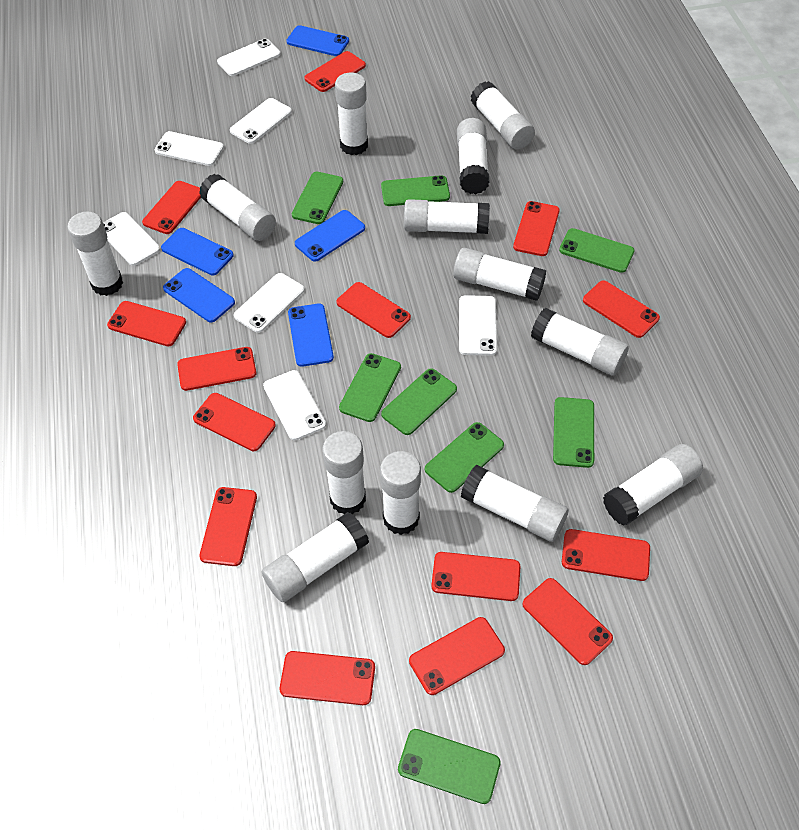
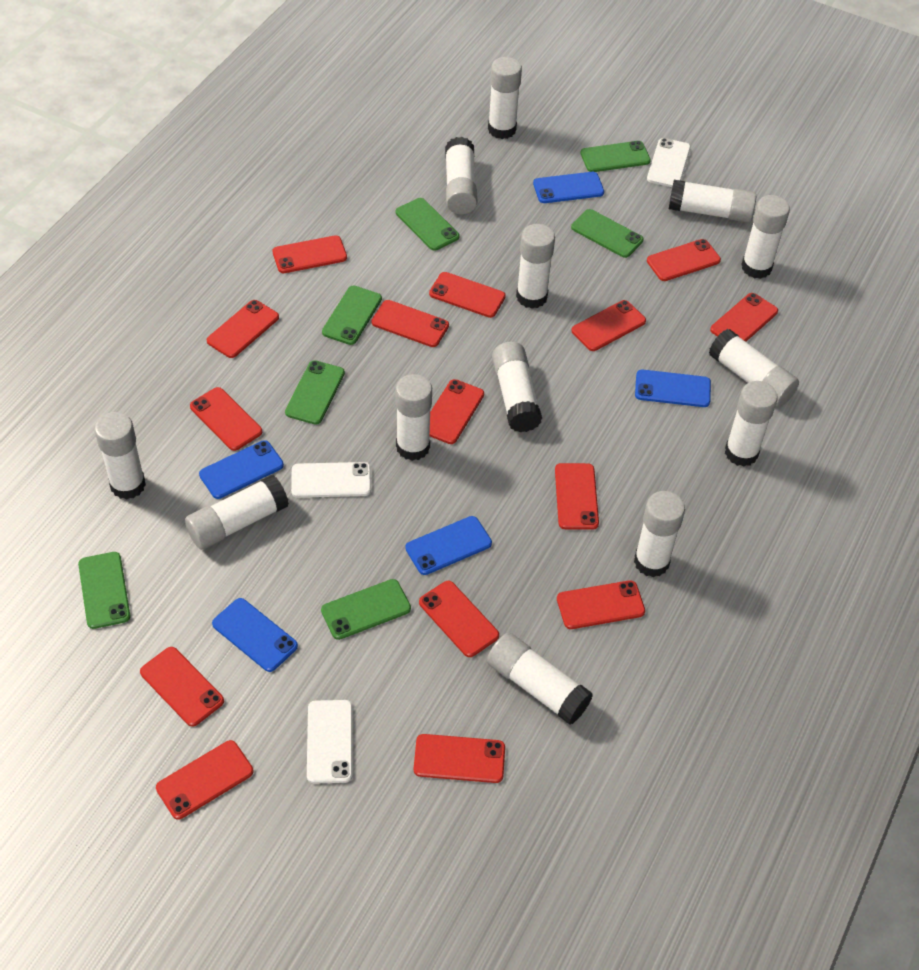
green phone: [292,172,343,224] [339,353,401,422] [381,175,450,206] [381,368,457,435] [398,729,501,804] [425,422,504,493] [553,397,594,468] [559,228,634,273] = 8 -> [78,552,130,629] [285,360,345,425] [321,579,411,640] [322,286,382,345] [396,198,460,251] [571,209,644,258] [581,141,651,172] = 7
red phone: [107,301,186,346] [142,181,201,234] [177,347,256,391] [193,393,276,451] [199,487,257,566] [280,651,375,705] [304,51,366,92] [336,282,411,338] [409,617,505,695] [431,552,521,601] [513,201,560,256] [522,578,613,665] [562,529,650,581] [583,280,660,338] = 14 -> [140,647,224,727] [156,740,253,819] [190,387,262,451] [207,300,279,358] [273,235,347,273] [371,300,449,347] [413,734,505,783] [419,581,499,657] [429,272,506,318] [430,379,484,444] [555,463,599,530] [557,580,645,629] [572,300,646,351] [647,239,721,281] [710,293,778,342] = 15
white phone: [103,212,160,266] [155,131,224,166] [217,39,281,76] [230,98,292,144] [234,273,304,333] [263,370,326,440] [459,295,497,356] = 7 -> [291,462,371,498] [307,700,353,783] [647,138,691,187] = 3

